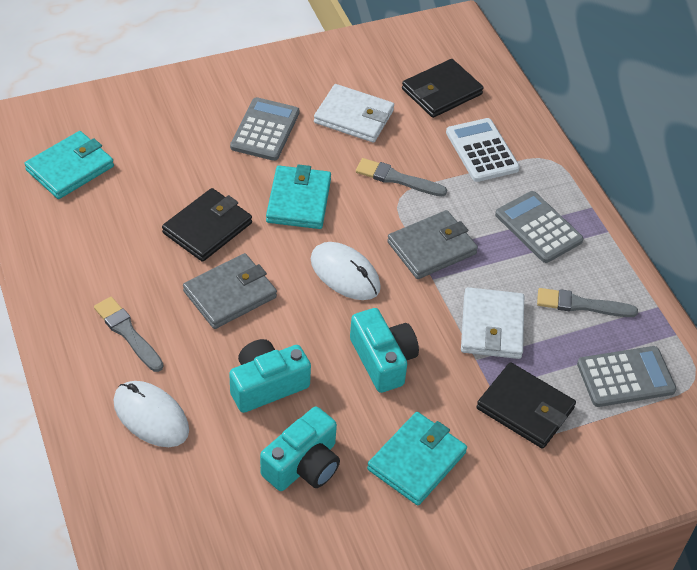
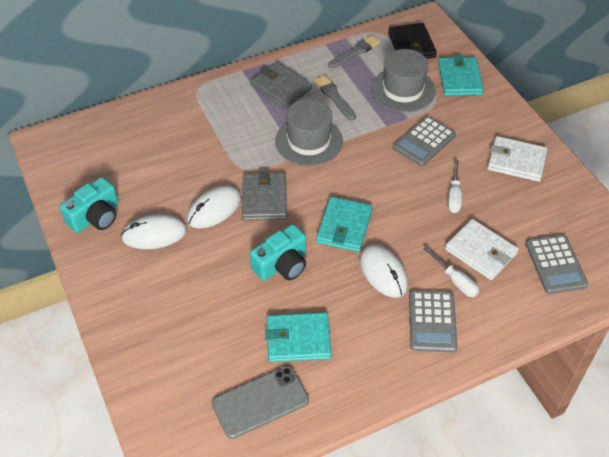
black wallet: [162,188,252,262] [402,59,483,118] [476,362,576,449] = 3 -> [388,23,437,59] = 1
grey brush: [94,297,163,372] [356,158,447,196] [537,288,638,317] = 3 -> [314,75,356,121] [328,35,381,69] = 2
grey hat: none = 0 -> [275,99,343,166] [371,49,436,112] = 2
grey phone: none = 0 -> [212,366,309,439] = 1
turquoise camera: [229,339,311,413] [260,407,340,491] [350,308,419,393] = 3 -> [60,177,119,233] [250,224,306,281] = 2
white calculator: [446,118,520,182] = 1 -> none = 0
white mouse: [114,381,189,447] [311,242,381,300] = 2 -> [121,214,187,249] [187,185,241,228] [360,244,408,298] = 3
white screwdriver: none = 0 -> [423,246,479,297] [448,160,462,213] = 2

